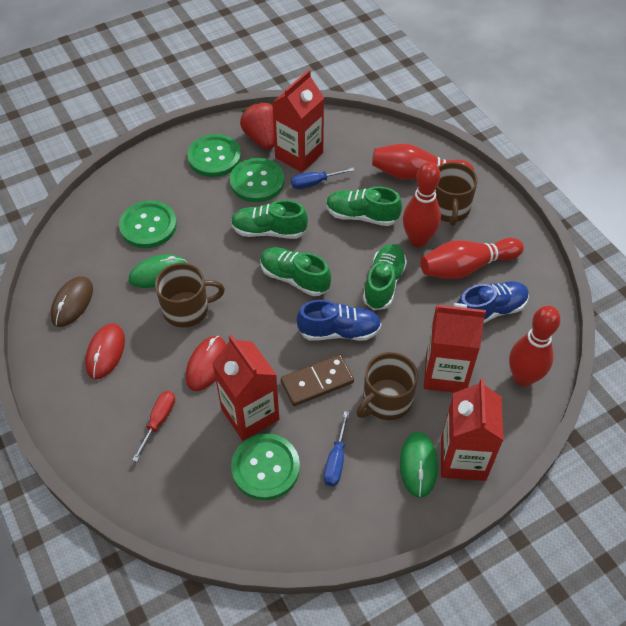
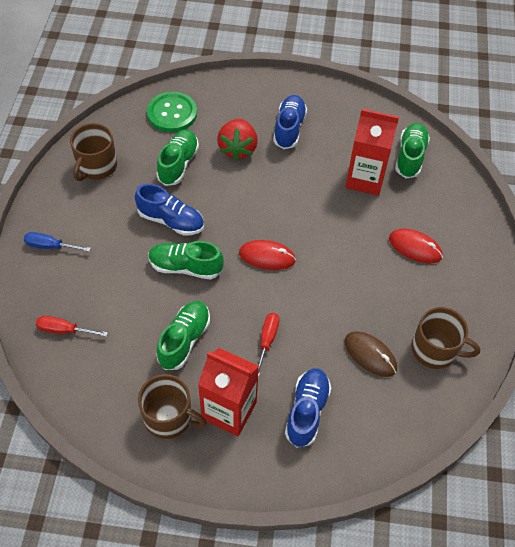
blue screwdriver: [291,168,355,189] [324,411,350,486] = 2 -> [24,232,91,252] = 1
blue shoe: [297,300,381,341] [457,281,529,323] = 2 -> [135,184,204,235] [273,95,307,149] [285,368,331,448] = 3
brown domino: [281,354,354,406] = 1 -> none = 0
green button: [119,201,177,248] [187,134,241,177] [230,158,284,202] [231,434,300,500] = 4 -> [147,92,197,132] = 1
green mouse: [129,254,187,288] [400,432,438,498] = 2 -> none = 0
red bowling pin: [372,144,474,180] [403,162,441,247] [420,238,524,279] [509,306,561,387] = 4 -> none = 0
red carton: [212,335,279,441] [272,70,324,173] [424,303,486,393] [441,378,504,481] = 4 -> [198,348,259,436] [345,109,399,196] = 2
red screwdriver: [132,391,175,462] = 1 -> [36,316,108,337] [258,313,279,378] = 2

